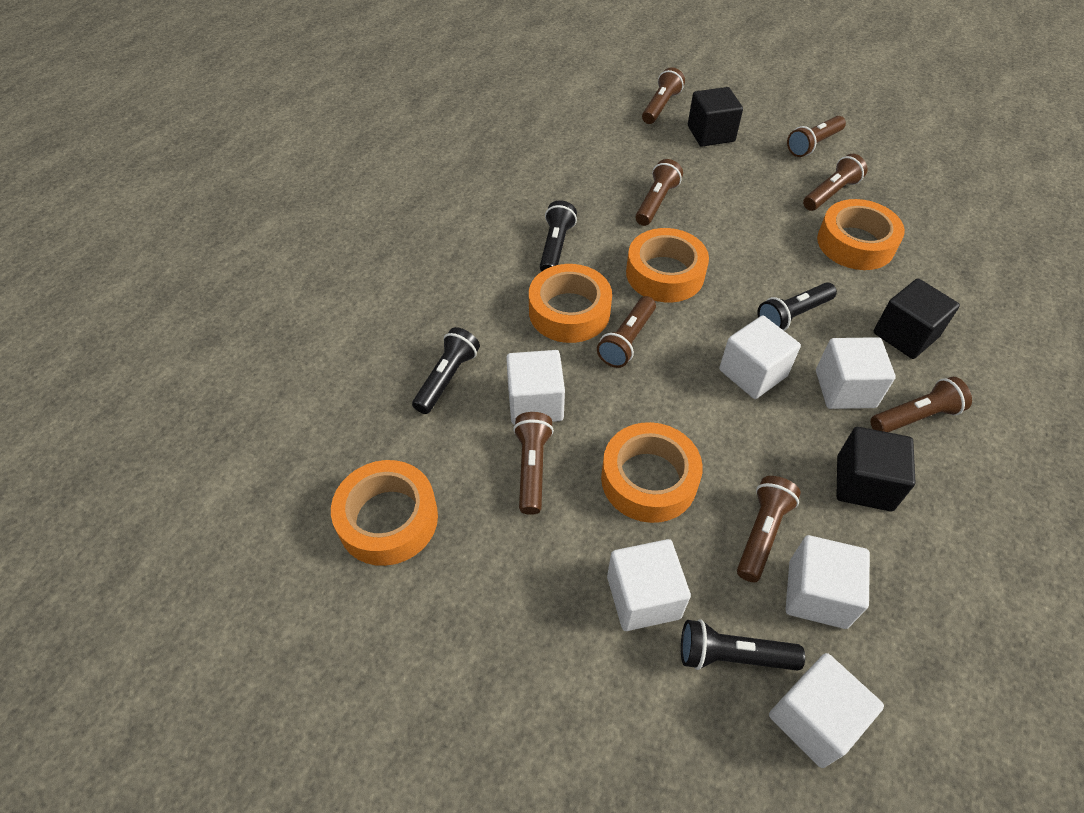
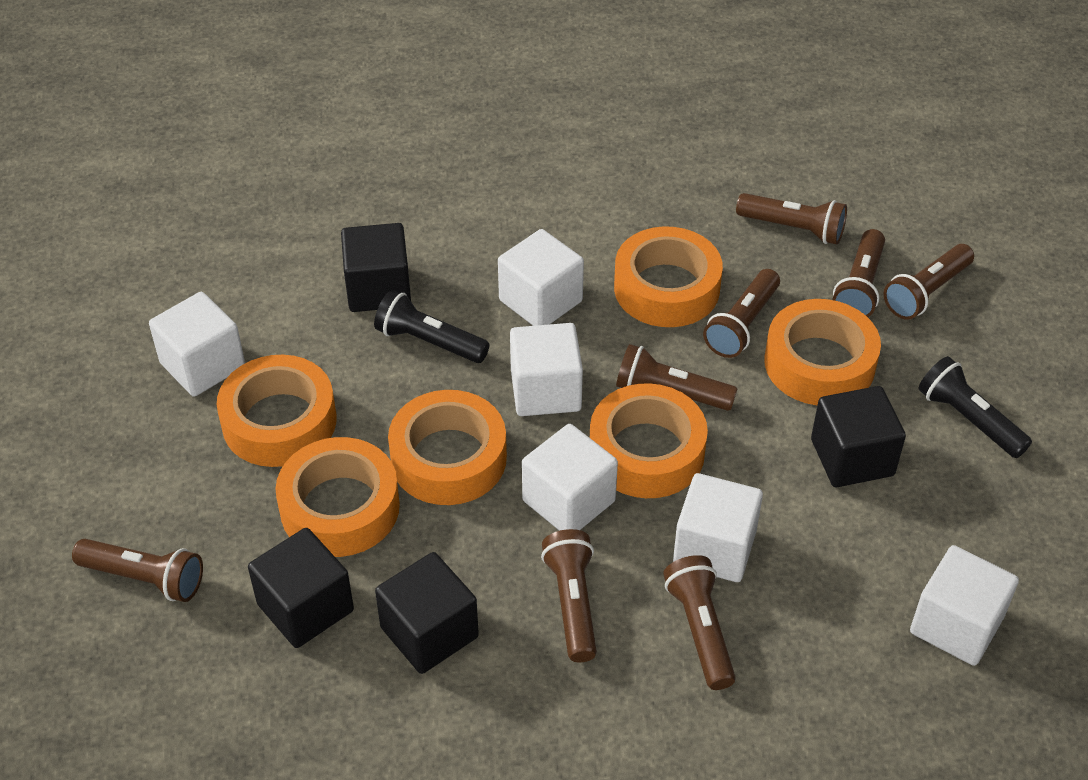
black cube: [688,87,743,147] [836,427,915,512] [873,278,960,359] = 3 -> [248,528,354,648] [341,223,411,312] [375,552,479,674] [811,386,906,487] = 4
black flashlight: [412,327,480,414] [540,200,577,272] [681,619,805,671] [757,282,837,331] = 4 -> [374,290,490,363] [919,356,1032,458] = 2
orange tape: [331,460,438,566] [529,264,612,343] [601,422,703,523] [626,228,709,302] [817,199,905,270] = 5 -> [217,355,336,467] [275,437,400,557] [388,390,507,505] [590,383,708,498] [614,226,723,327] [764,299,881,405] = 6

